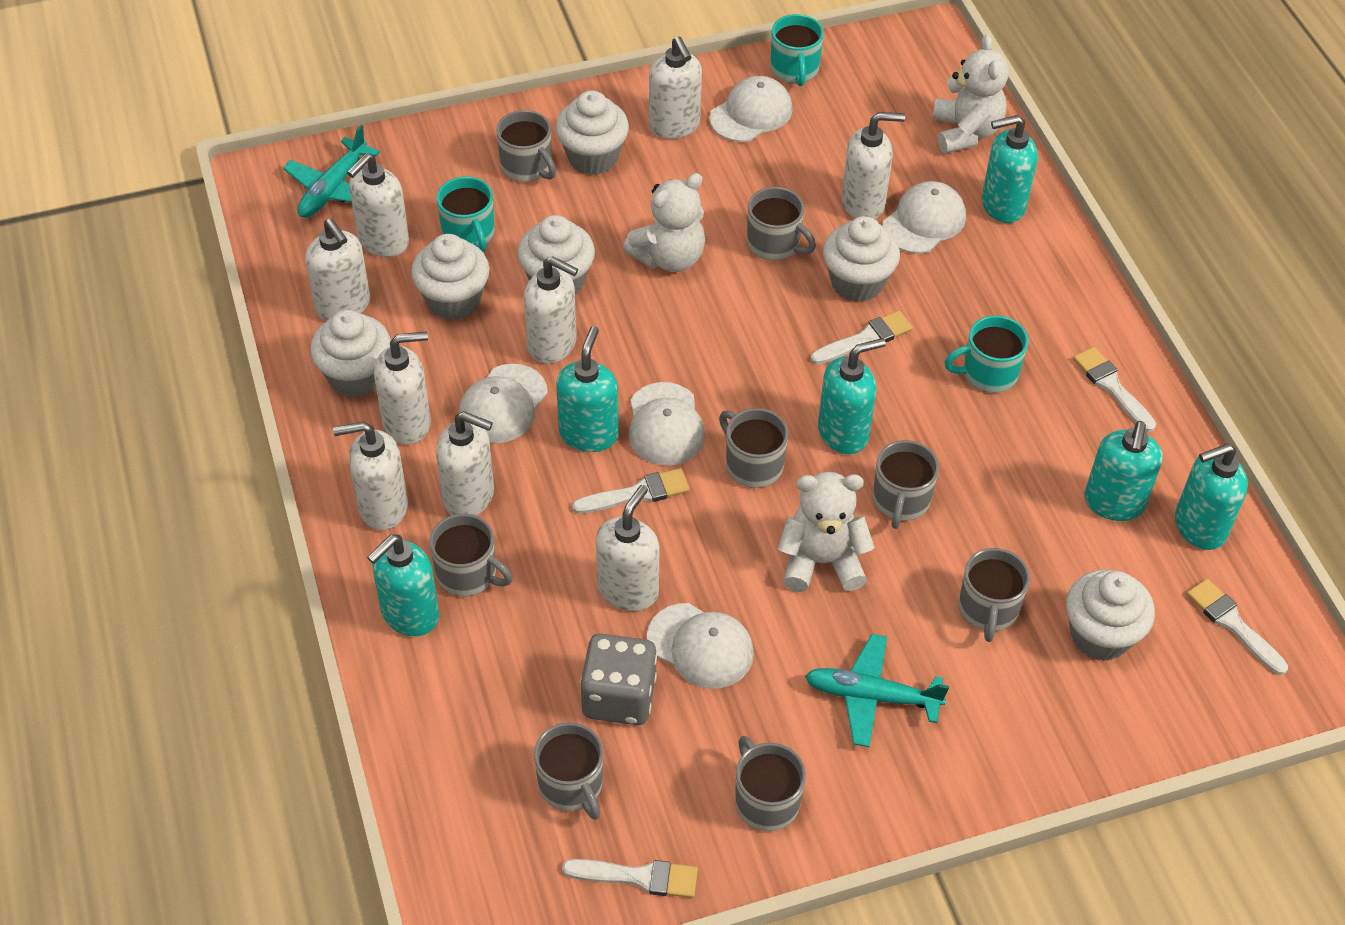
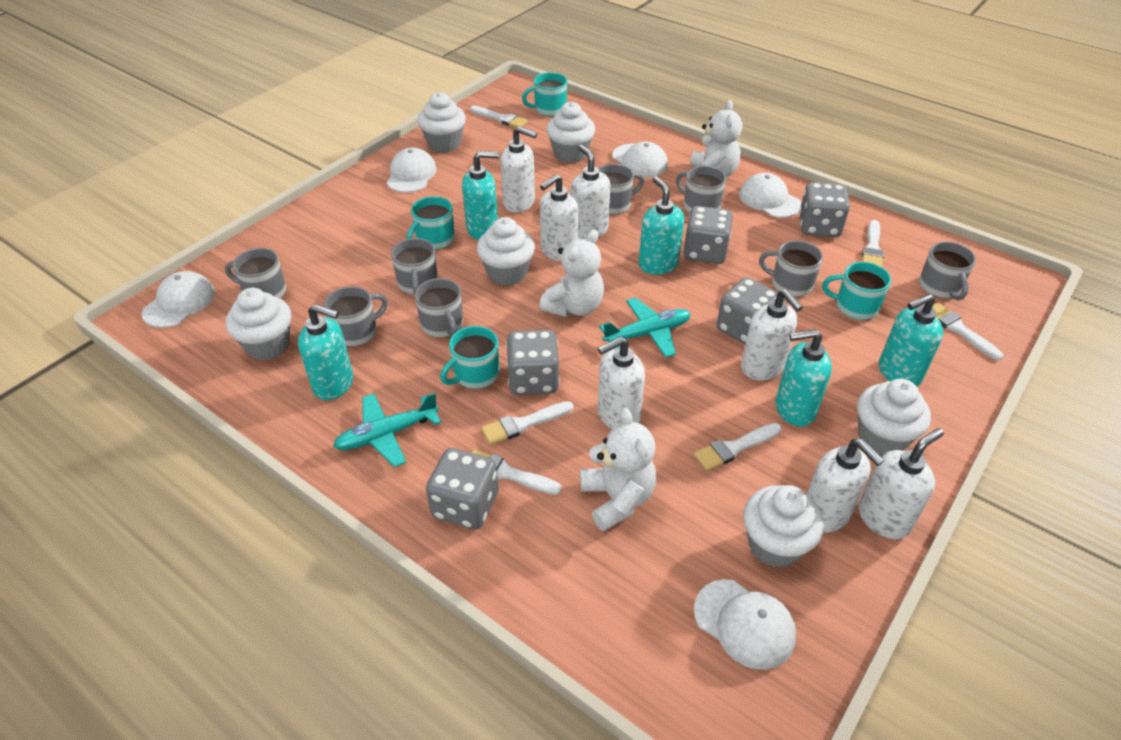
grey dice: [580,633,657,725] = 1 -> [426,448,499,530] [506,330,560,395] [683,206,733,264] [717,277,778,344] [799,182,850,237] = 5
turquoise mug: [437,176,495,252] [770,14,824,86] [945,315,1029,392] = 3 -> [407,196,455,249] [440,326,499,389] [522,72,567,116] [822,262,891,320] = 4
turquoise soap dispenser: [367,535,439,636] [556,326,619,452] [818,338,886,454] [982,115,1038,223] [1085,421,1163,521] [1175,443,1248,550] = 6 -> [298,304,353,400] [462,151,499,240] [639,176,684,275] [776,329,832,427] [879,294,943,386] = 5
white brush: [562,859,698,898] [572,468,690,514] [811,311,913,364] [1073,347,1156,432] [1187,579,1288,675] = 5 -> [470,106,528,128] [471,449,562,495] [481,401,573,445] [694,423,781,471] [862,220,884,267] [932,303,1003,360] = 6
white soap dispenser: [305,219,370,321] [333,422,408,530] [347,153,409,257] [374,331,431,444] [436,411,494,516] [524,256,578,364] [596,485,660,611] [649,37,702,139] [842,112,905,219] = 9 -> [500,126,537,212] [540,174,579,262] [570,145,610,239] [598,336,645,429] [741,289,803,380] [807,439,884,533] [858,428,944,539] = 7

